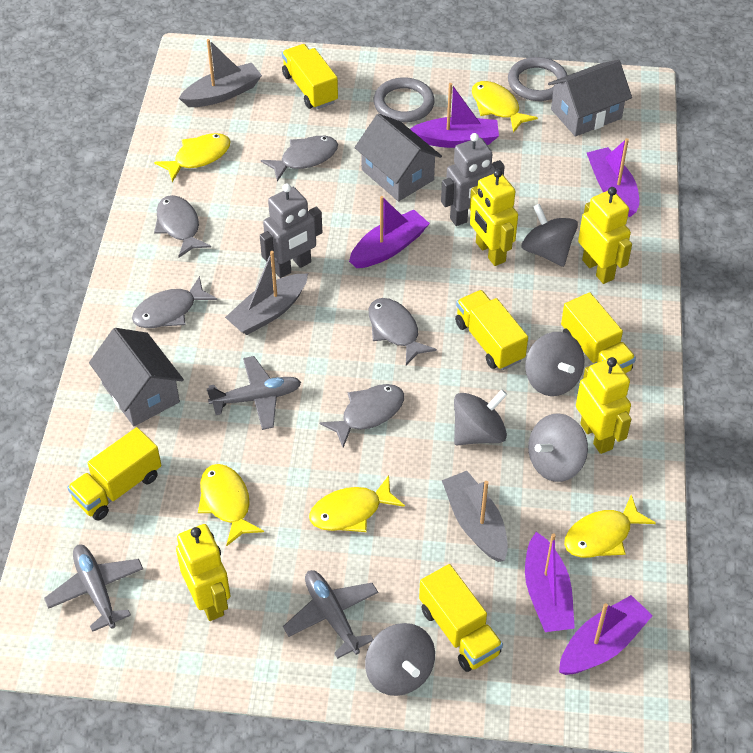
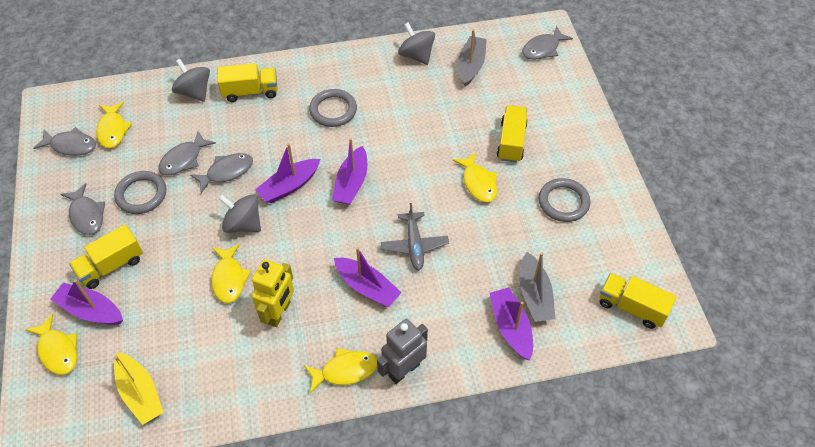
grey boat: [179,39,262,107] [225,251,308,335] [442,471,508,562] = 3 -> [458,29,487,86] [520,252,556,322] = 2
grey house: [89,328,184,426] [355,114,442,201] [548,59,632,137] = 3 -> none = 0
grey plane: [44,544,143,632] [206,356,301,430] [283,570,378,659] = 3 -> [381,203,449,270] = 1
grey ring: [373,77,435,123] [508,57,568,101] = 2 -> [114,171,166,214] [309,89,357,127] [539,178,590,222] = 3
grey robot: [260,184,322,278] [441,133,505,226] = 2 -> [377,319,428,384] = 1
grey spinning top: [365,623,435,696] [454,390,507,445] [521,204,578,267] [525,332,584,396] [528,413,588,482] = 5 -> [172,59,210,102] [218,195,261,233] [398,23,435,65] = 3
yellow boat: none = 0 -> [114,352,163,425] = 1
yellow robot: [176,524,230,621] [470,169,518,266] [576,357,631,454] [578,187,632,284] = 4 -> [252,259,294,327] = 1
yellow truck: [67,427,161,521] [282,44,338,109] [419,564,503,672] [455,290,528,370] [561,292,636,373] = 5 -> [69,224,143,289] [217,63,278,102] [497,105,528,163] [599,273,677,329] = 4

